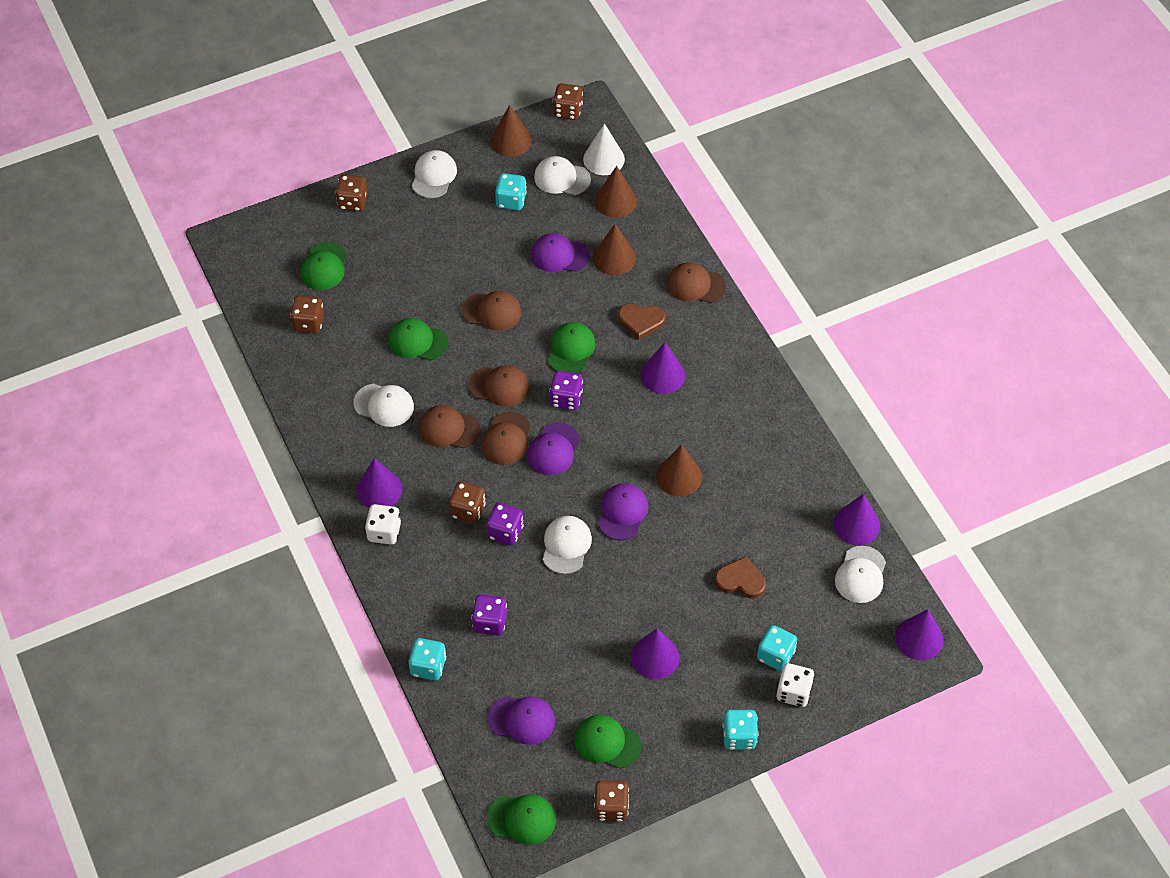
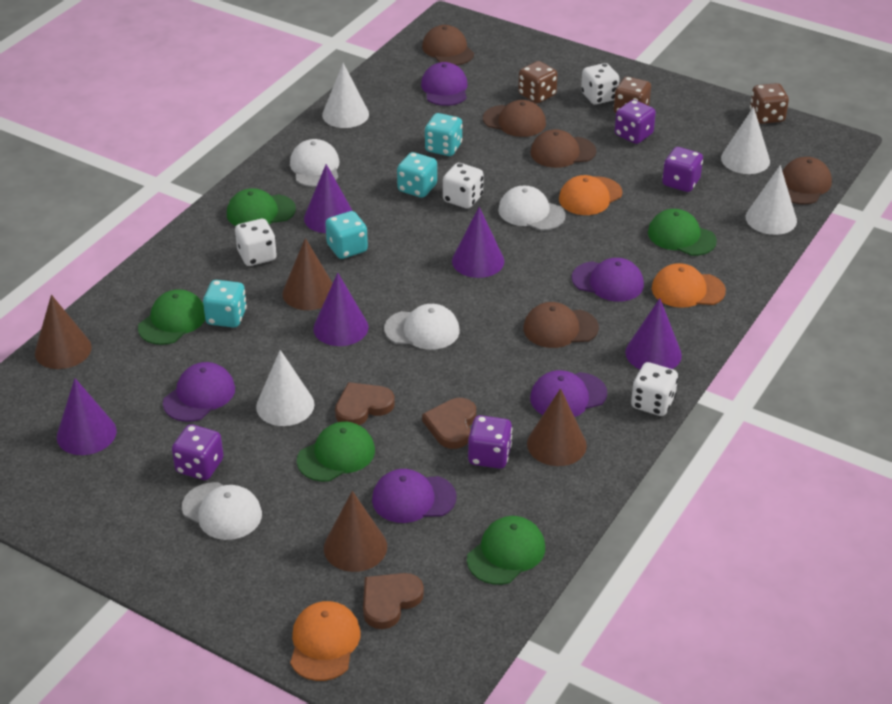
brown dice: [290,296,324,334] [335,175,368,211] [449,482,486,524] [553,83,583,120] [594,780,629,822] = 5 -> [518,61,558,103] [614,77,651,113] [750,83,789,124] = 3
brown heart: [618,303,665,340] [715,556,766,599] = 2 -> [335,382,395,425] [363,573,424,629] [422,398,476,449] = 3
orange cap: none = 0 -> [290,601,361,681] [559,175,622,215] [652,263,726,308] = 3
purple cap: [488,696,555,745] [528,423,580,475] [531,233,590,272] [598,483,648,540] = 4 -> [163,362,235,422] [372,469,456,523] [421,62,468,106] [530,370,607,417] [571,258,644,302] = 5
purple dice: [471,595,507,635] [486,503,524,546] [549,371,583,410] = 3 -> [172,424,223,480] [468,415,512,469] [615,100,656,144] [662,147,703,192] = 4
white cap: [354,383,414,427] [412,150,457,198] [534,156,591,195] [543,516,592,574] [835,546,886,603] = 5 -> [182,482,262,540] [290,139,339,187] [384,304,460,350] [498,186,566,231] = 4
white cone: [583,123,625,175] = 1 -> [256,350,315,426] [322,63,369,128] [721,107,770,174] [746,165,797,235] = 4
white dice: [365,504,401,545] [776,663,815,707] = 2 -> [235,219,277,266] [443,163,484,209] [581,63,620,105] [631,362,678,416] = 4

